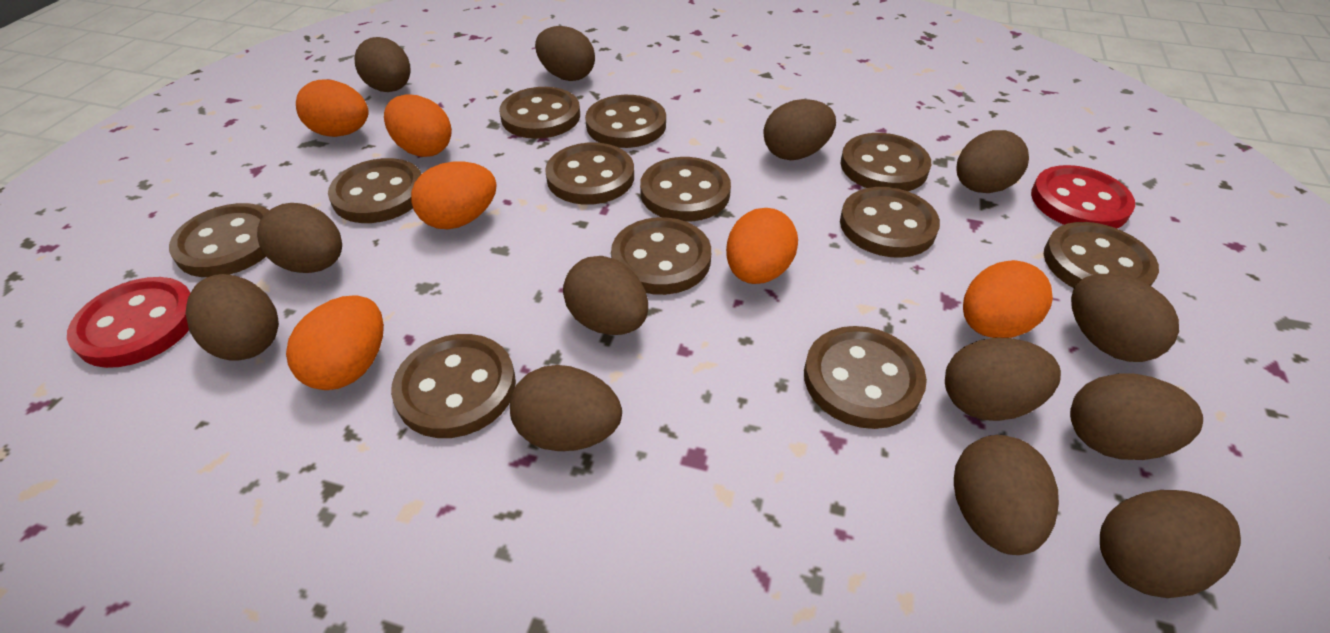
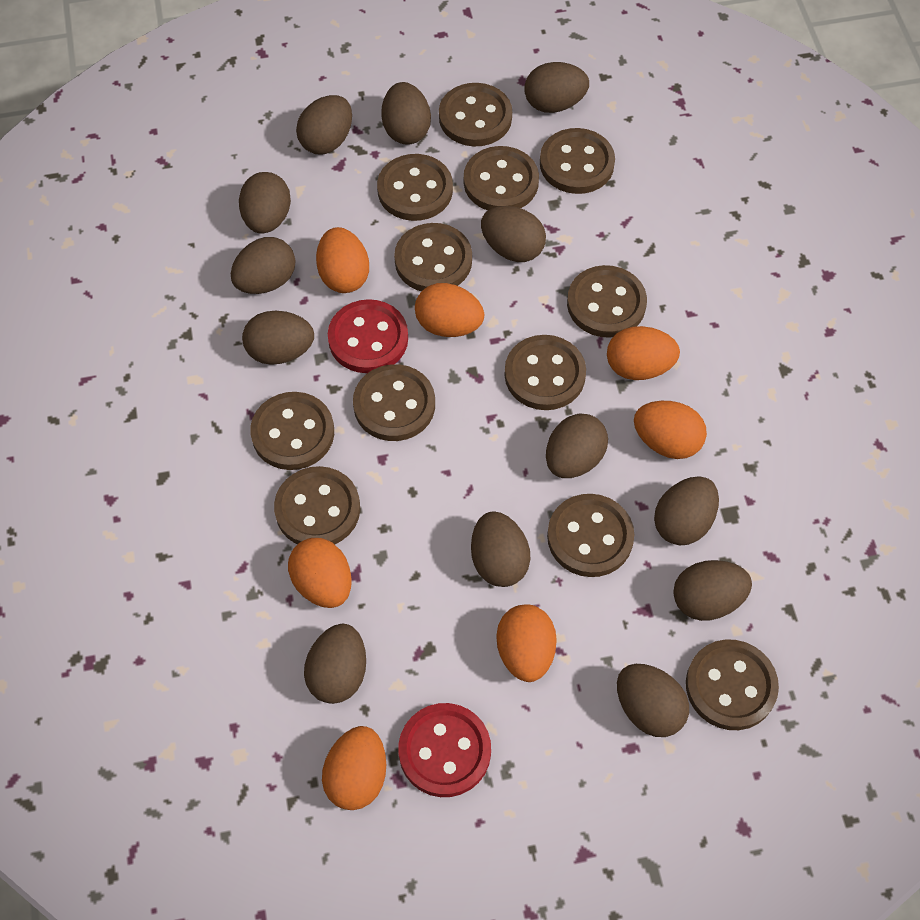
orange egg: [286,295,384,390] [296,79,368,137] [384,95,452,157] [411,161,497,229] [726,208,798,284] [963,260,1053,338] = 6 -> [288,538,352,608] [316,227,369,293] [322,726,386,810] [415,283,484,337] [497,605,557,682] [607,326,680,380] [634,401,707,459] = 7

